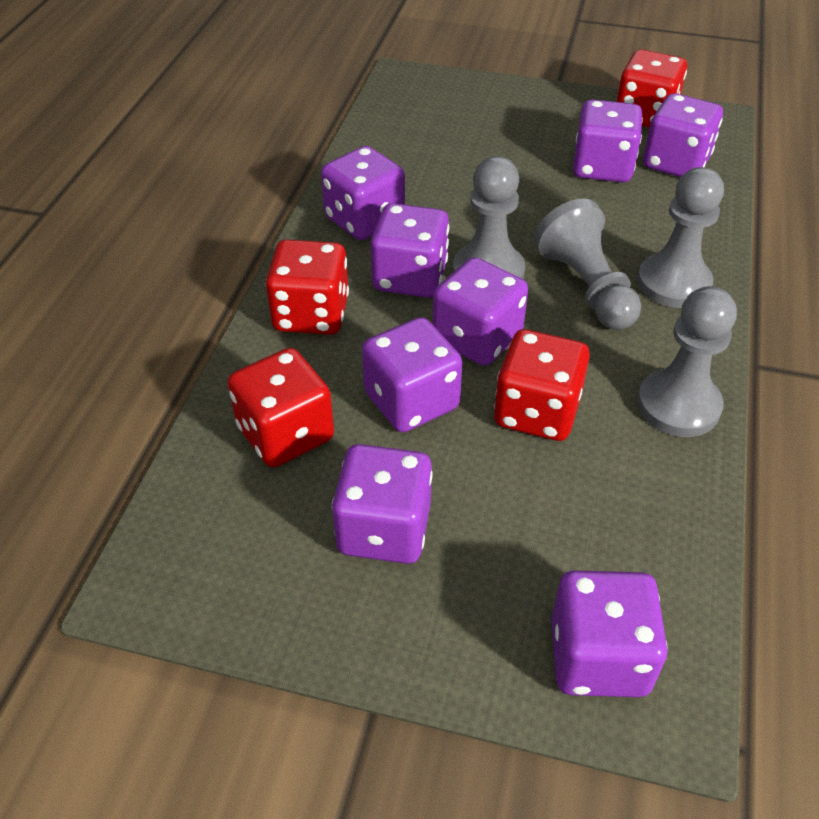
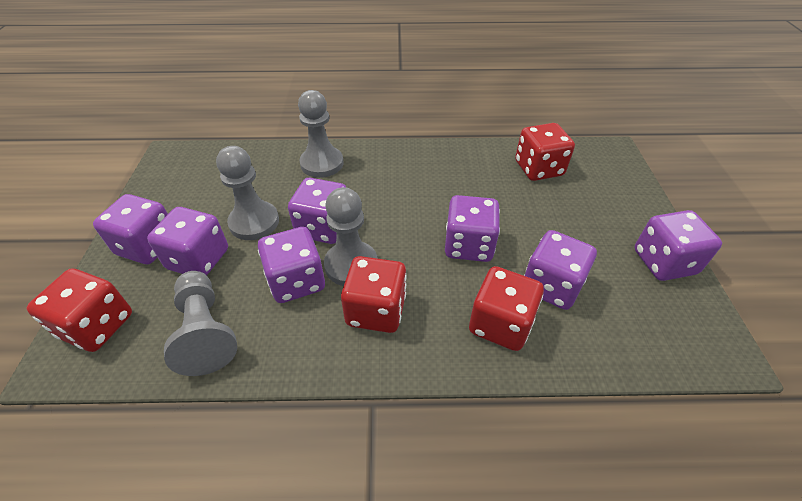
purple dice: [321,146,405,240] [332,444,433,564] [362,317,462,432] [371,203,449,298] [432,257,528,366] [551,570,668,697] [573,100,643,182] [643,93,723,177] = 8 -> [93,194,168,264] [147,207,228,275] [258,227,325,303] [288,178,346,244] [445,195,500,262] [524,230,597,310] [634,210,722,281] = 7

